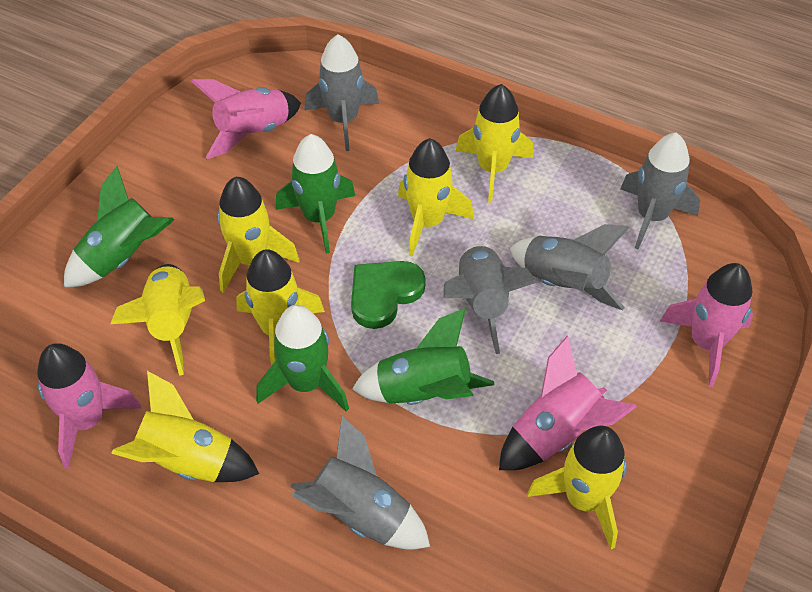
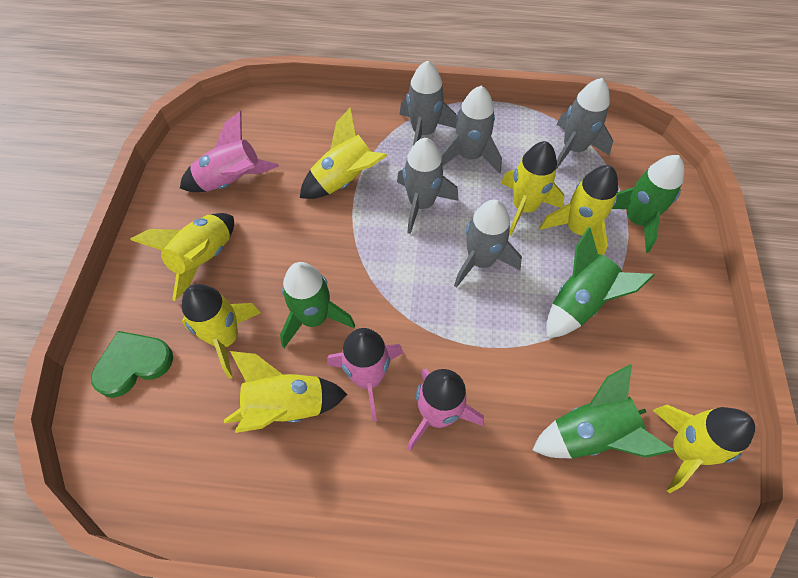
pink rocket: [37,343,141,469] [191,79,301,159] [499,336,637,470] [660,263,753,387] = 4 -> [180,111,279,192] [327,328,403,422] [407,369,484,451] = 3

